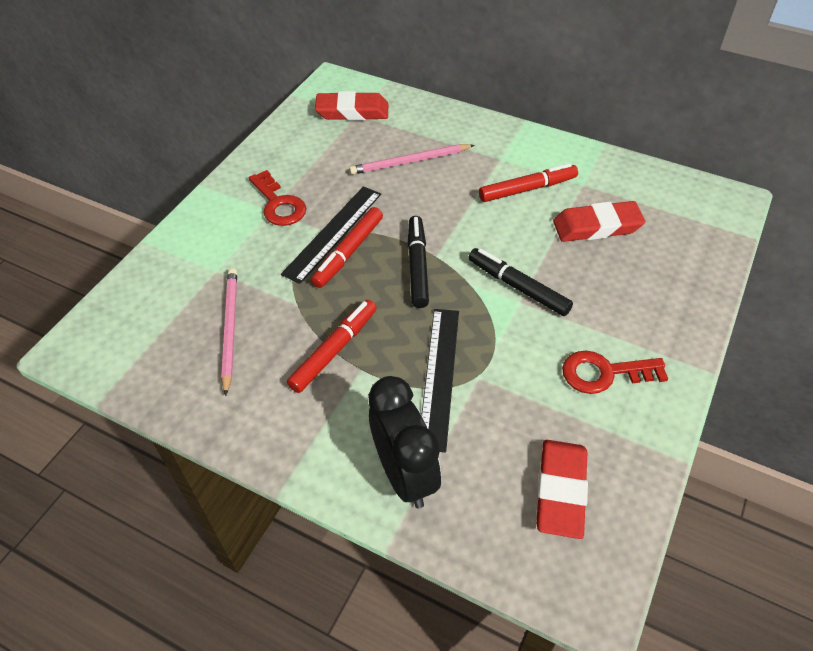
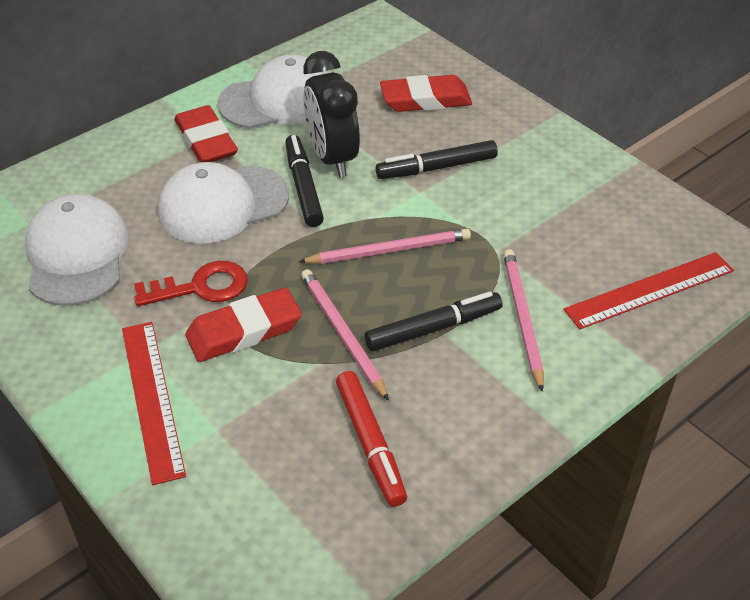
black marker: [408,216,429,308] [468,248,573,316] = 2 -> [285,135,324,227] [365,292,503,352] [376,140,498,179] = 3
black ruler: [281,186,381,284] [422,309,459,452] = 2 -> none = 0
pink pencil: [221,268,237,396] [349,144,474,175] = 2 -> [299,229,471,264] [301,269,389,401] [503,249,544,392] = 3
red key: [249,170,306,226] [562,351,668,394] = 2 -> [134,261,248,306] = 1
red marker: [287,300,377,393] [311,207,383,288] [479,163,578,202] = 3 -> [336,371,407,507] = 1
red ruler: none = 0 -> [122,322,186,485] [564,252,734,329] = 2
white cap: none = 0 -> [25,194,129,306] [158,162,289,244] [217,55,328,129] = 3

